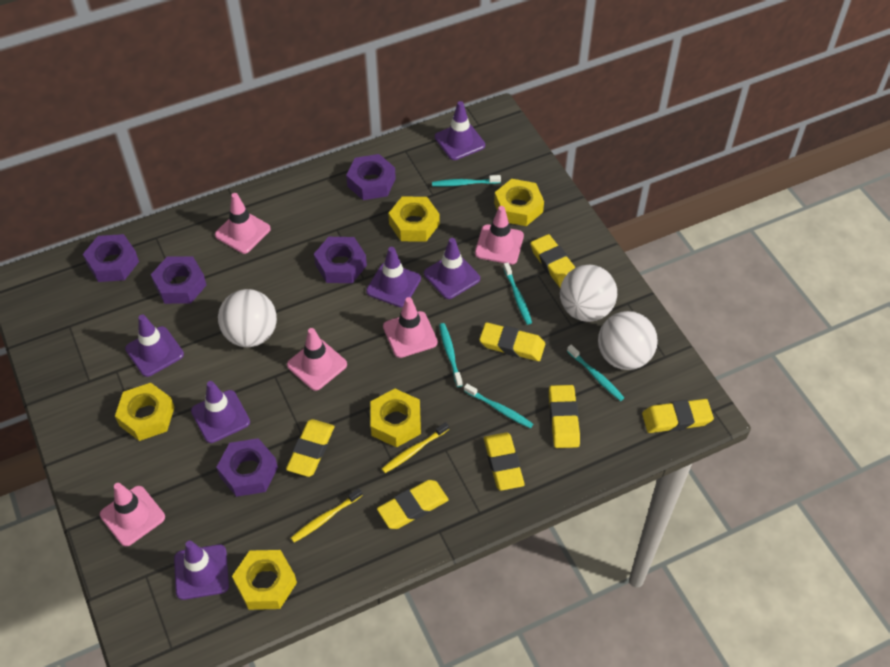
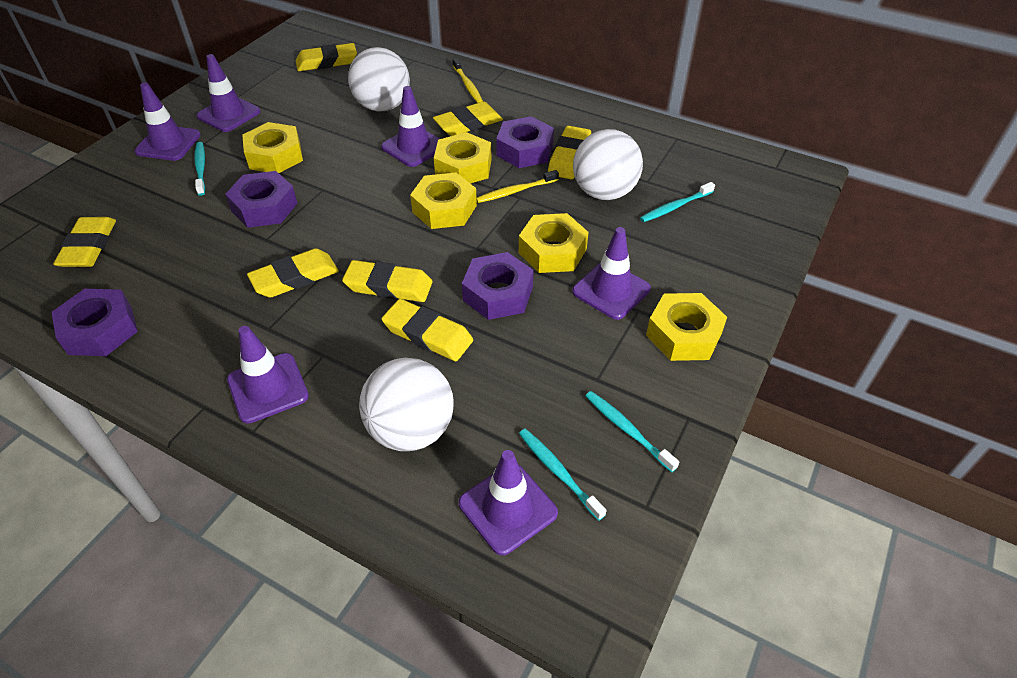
pink traffic cone: [100,483,165,546] [215,193,271,254] [287,328,347,391] [383,297,438,358] [475,206,524,265] = 5 -> none = 0
purple nut: [83,234,139,282] [151,256,206,304] [216,438,278,497] [314,237,367,283] [346,154,396,200] = 5 -> [52,289,138,356] [225,171,297,228] [462,252,533,320] [496,117,554,168] = 4
turquoise toothbrush: [432,175,501,187] [439,323,463,387] [464,384,533,429] [503,263,532,325] [567,345,624,401] = 5 -> [194,142,205,196] [519,429,607,521] [586,391,679,472] [640,182,715,222] = 4

